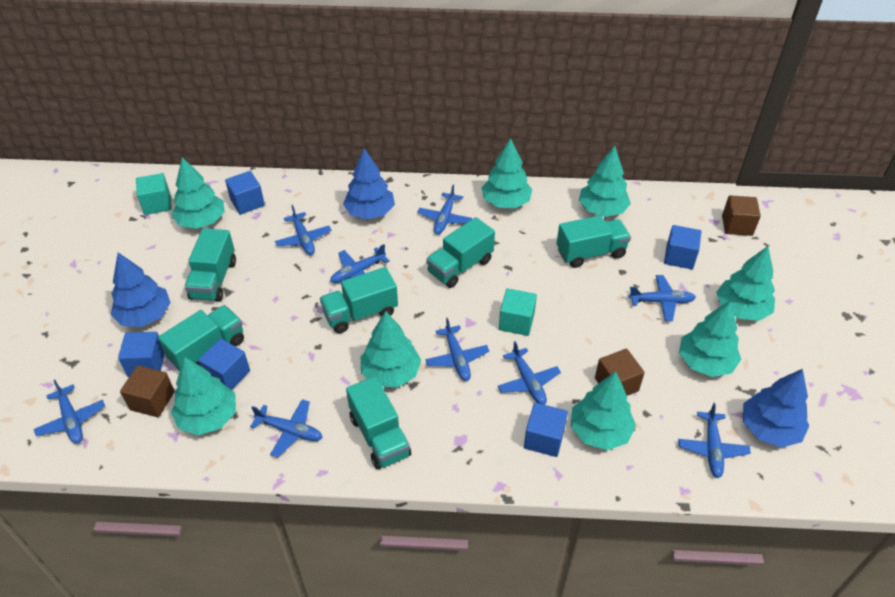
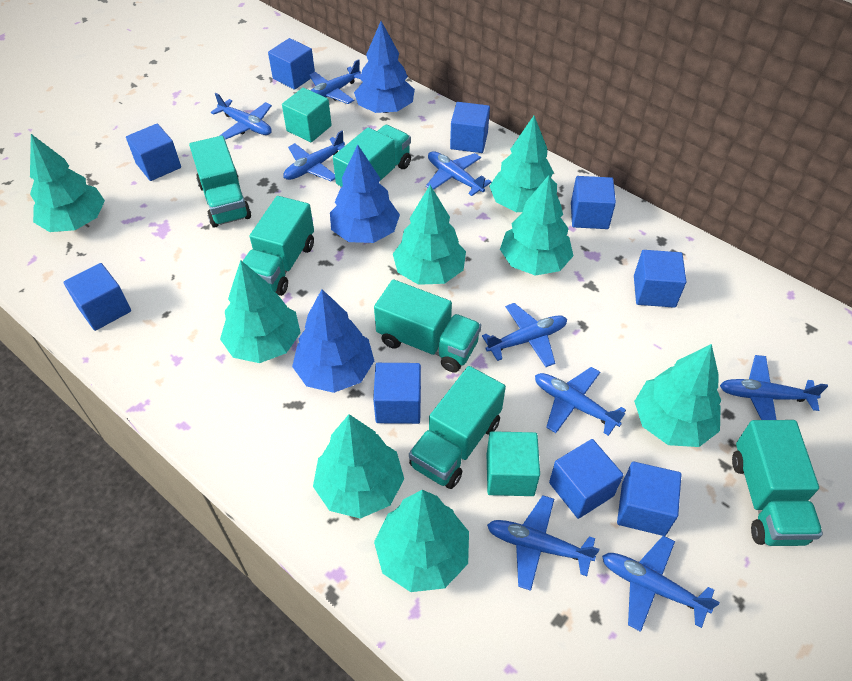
blue cube: [118,332,165,377] [198,338,250,390] [225,171,265,215] [524,402,568,457] [664,225,702,269] = 5 -> [63,263,131,331] [126,124,181,181] [268,38,315,90] [373,363,421,424] [450,102,490,153] [549,439,623,519] [571,176,616,229] [617,461,681,536] [634,250,686,308] = 9
brown cube: [120,365,175,417] [595,348,645,396] [722,195,761,236] = 3 -> none = 0

